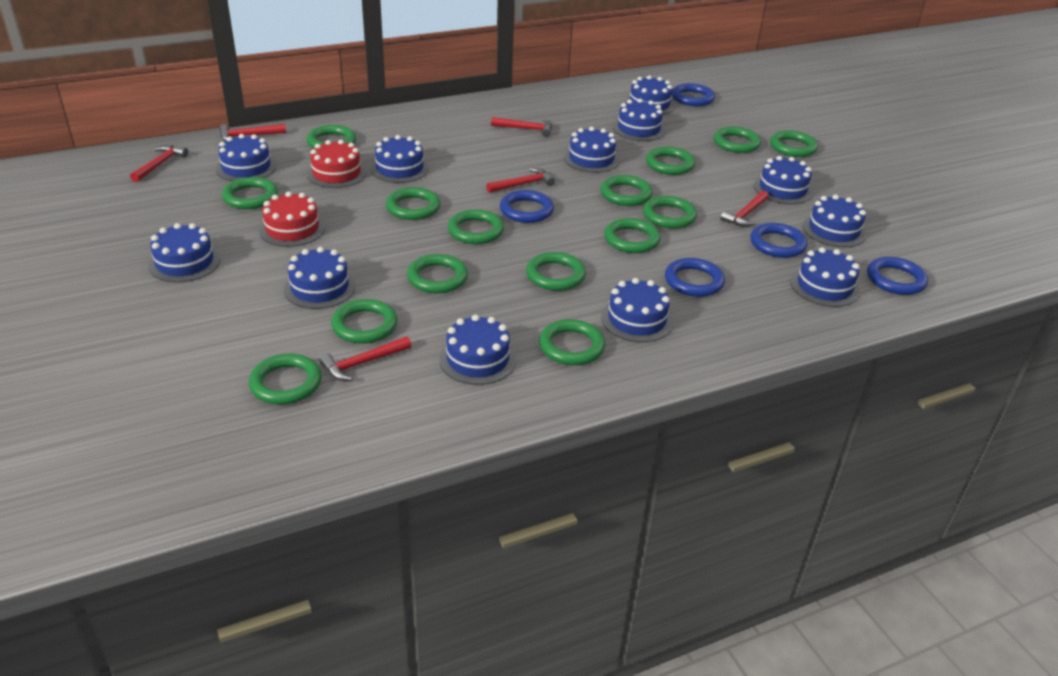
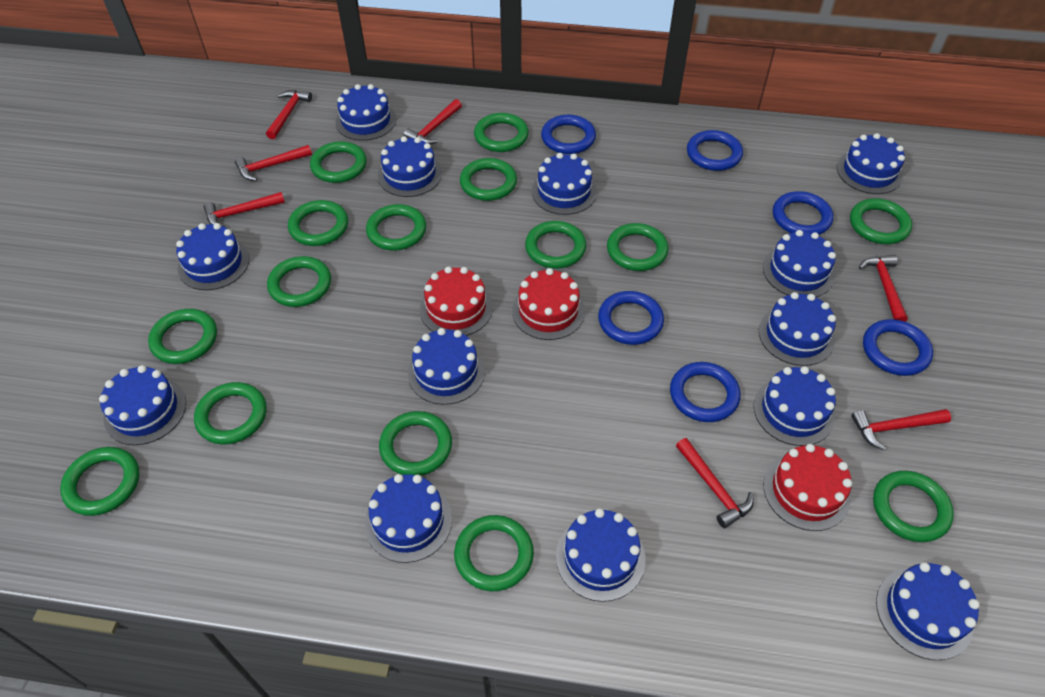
blue cake: [149,223,221,282] [216,134,277,181] [284,247,356,309] [371,135,429,183] [439,314,516,385] [564,127,620,173] [601,278,673,342] [613,99,665,141] [625,75,675,115] [754,156,813,204] [790,247,860,307] [803,195,866,247] = 12 -> [99,365,186,445] [176,223,249,290] [335,84,396,141] [365,474,452,563] [378,136,442,197] [408,328,485,405] [532,153,597,215] [556,508,646,602] [754,366,836,446] [759,292,836,366] [763,230,836,297] [837,133,905,194] [876,562,980,660] = 13
blue ring: [500,190,554,223] [665,258,725,297] [672,83,715,106] [750,223,807,258] [867,257,928,295] = 5 -> [541,115,596,154] [598,291,664,345] [670,362,741,422] [687,130,743,171] [773,191,833,235] [863,319,933,376] = 6
red cake: [259,192,325,247] [307,140,366,188] = 2 -> [420,266,493,336] [512,268,585,340] [764,444,852,531] = 3
red hammer: [130,145,188,182] [219,124,286,141] [320,336,412,381] [486,168,555,193] [491,117,552,137] [720,191,769,227] = 6 -> [204,192,285,227] [235,145,312,181] [266,90,312,139] [404,99,462,145] [676,438,754,528] [851,409,951,450] [859,255,908,322] = 7

